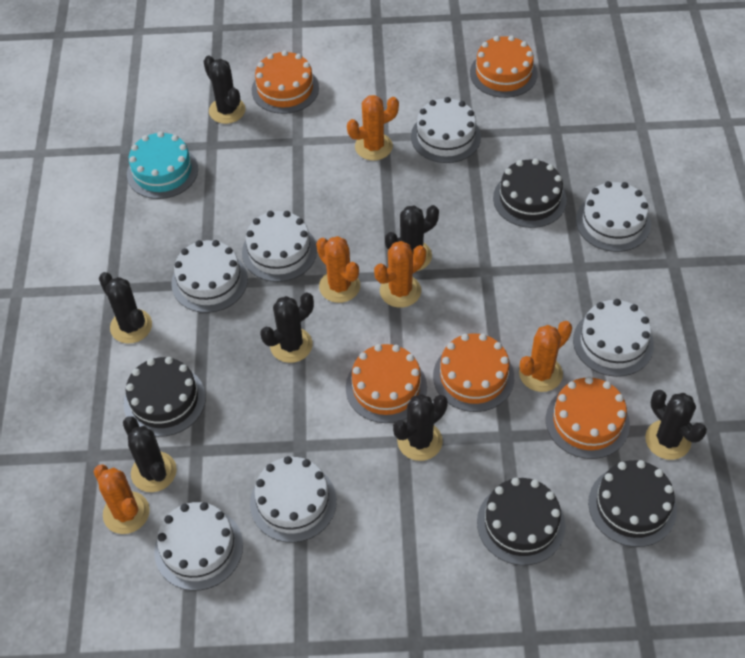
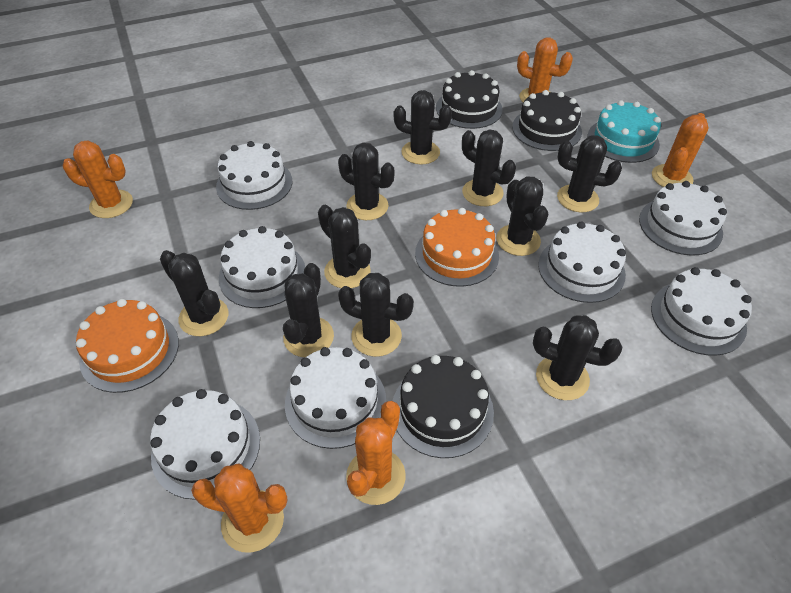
black cactus: [99,272,152,344] [123,416,177,492] [203,56,246,124] [261,292,314,363] [385,205,439,271] [393,394,448,461] [645,390,707,460] = 7 -> [160,250,229,336] [283,263,334,358] [318,205,371,288] [338,143,394,220] [338,273,414,357] [394,90,452,165] [462,129,516,206] [496,176,549,256] [533,315,622,400] [557,135,622,212] = 10
black cake: [124,357,206,437] [477,478,566,565] [493,158,567,228] [588,460,677,547] = 4 -> [393,355,494,458] [436,70,503,129] [512,90,582,151] = 3
orange cake: [251,50,319,114] [346,344,427,423] [433,333,514,412] [470,35,537,98] [546,377,630,459] = 5 -> [76,299,179,393] [415,208,499,287] = 2

